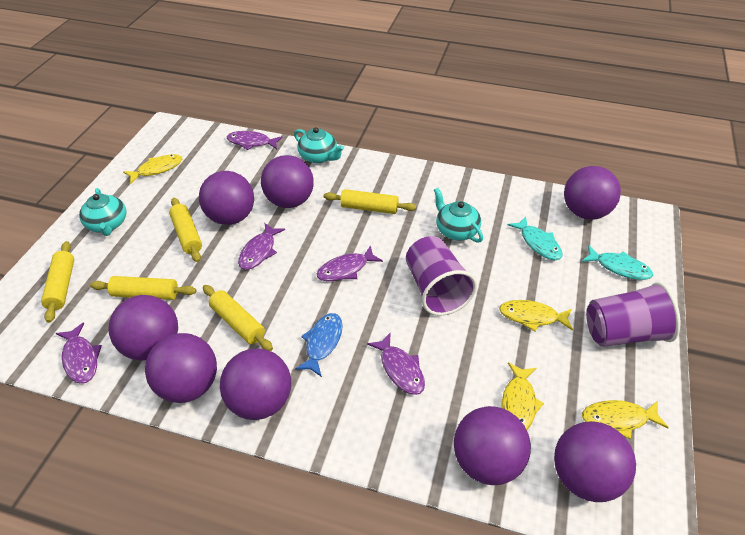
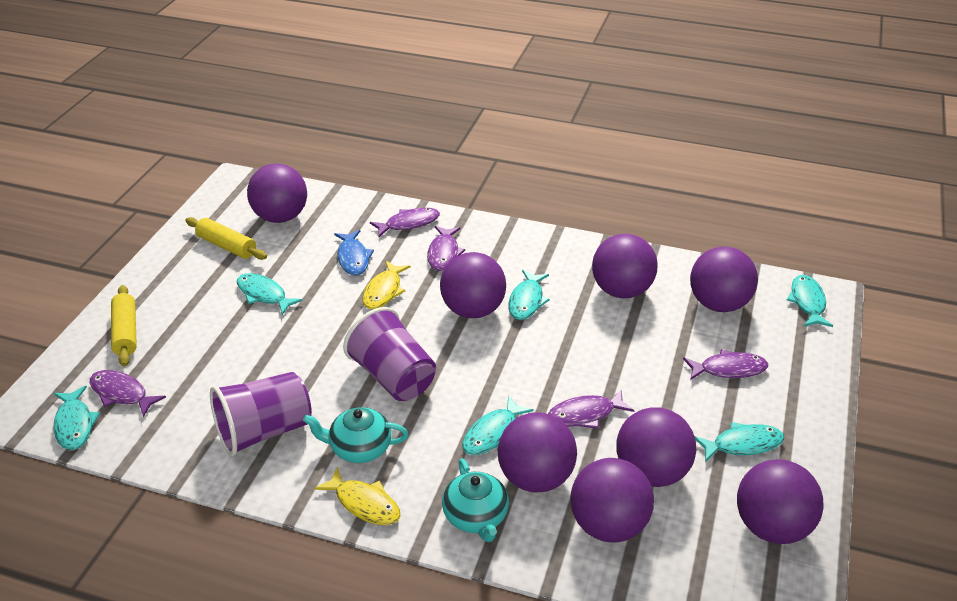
turquoise fish: [508,216,563,260] [582,245,653,280] = 2 -> [53,386,100,450] [237,273,303,315] [462,395,534,455] [508,270,550,320] [695,422,784,462] [787,275,833,327] = 6
turquoise teapot: [79,188,126,236] [294,127,344,163] [434,188,483,243] = 3 -> [303,407,409,463] [442,459,509,542] = 2
yellow fish: [123,154,182,184] [499,300,573,331] [502,362,544,430] [582,400,669,439] = 4 -> [314,467,401,525] [362,261,411,309] = 2
yellow rolling pin: [41,241,74,323] [90,276,196,300] [169,198,202,262] [203,285,273,351] [324,189,416,214] = 5 -> [111,285,137,366] [186,217,267,260] = 2

